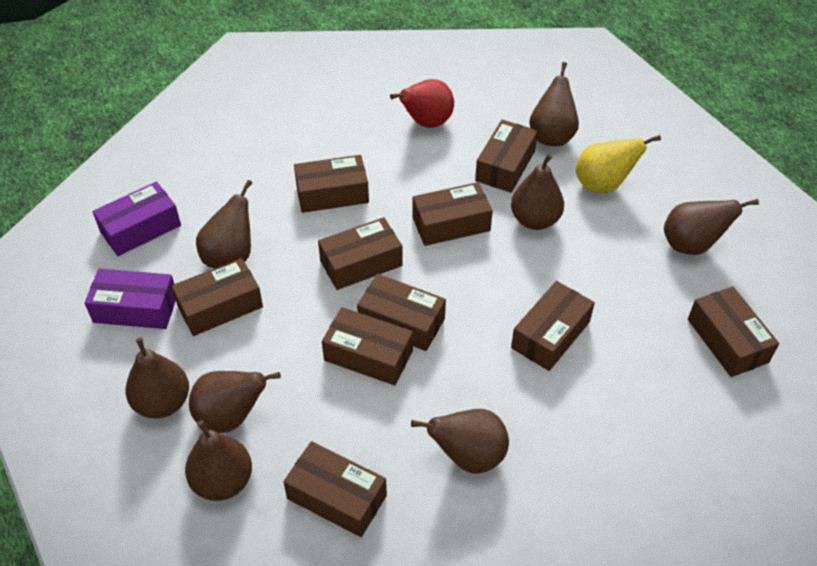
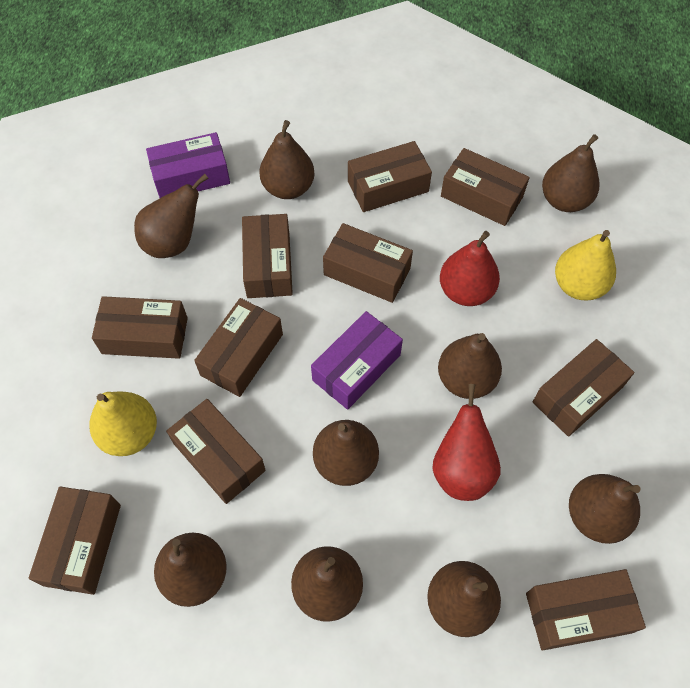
brown pear: [126,337,189,418] [185,420,252,501] [189,371,281,433] [196,180,252,268] [411,409,509,474] [511,153,564,230] [529,62,579,146] [664,199,759,255] = 8 -> [134,174,209,258] [154,533,227,607] [259,120,315,199] [291,546,363,622] [313,420,379,486] [427,561,501,637] [438,333,502,399] [542,134,599,212] [569,474,641,544] = 9
red pear: [390,79,454,128] = 1 -> [432,384,501,501] [440,231,500,306] = 2
yellow pear: [576,135,661,193] = 1 -> [90,391,157,456] [555,230,616,300] = 2

